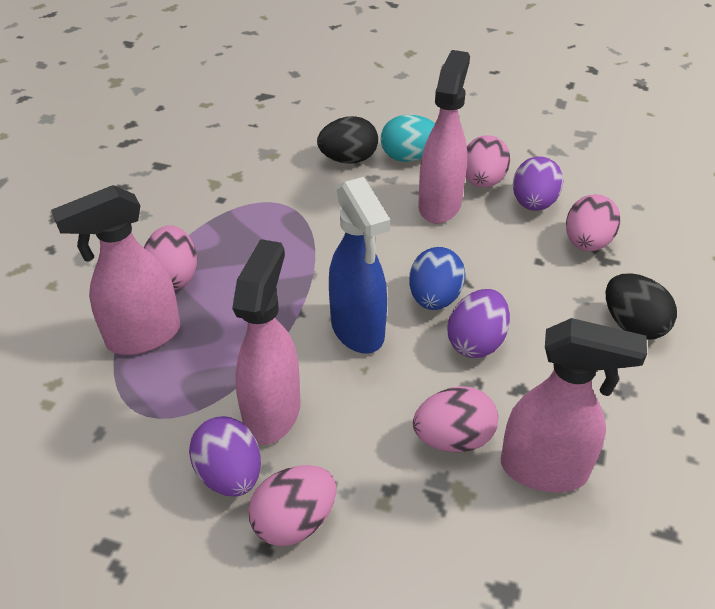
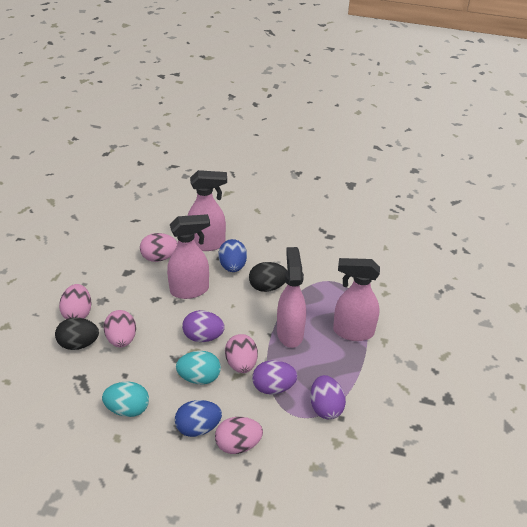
blue egg: [409,247,466,310] = 1 -> [175,400,222,437] [218,239,247,272] = 2
blue spray bottle: [329,177,390,354] = 1 -> none = 0
turquoise egg: [381,114,435,162] = 1 -> [102,382,149,417] [176,351,221,384] = 2

